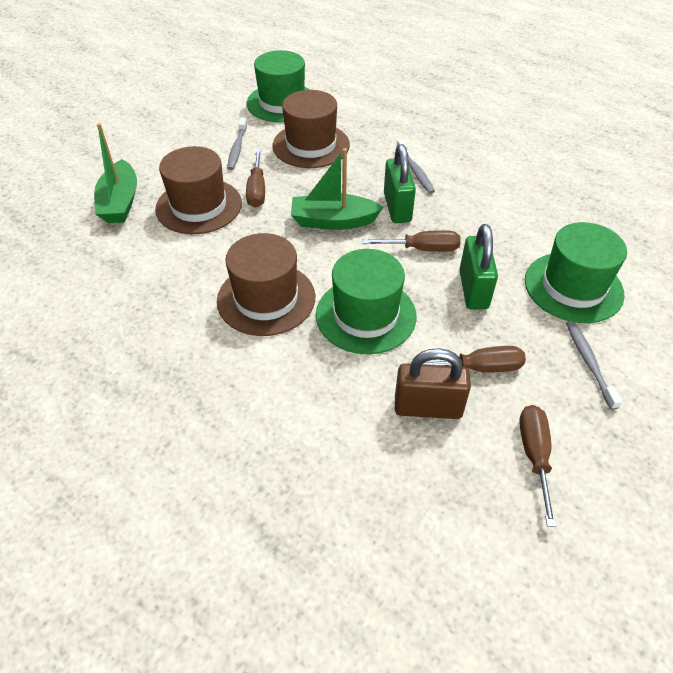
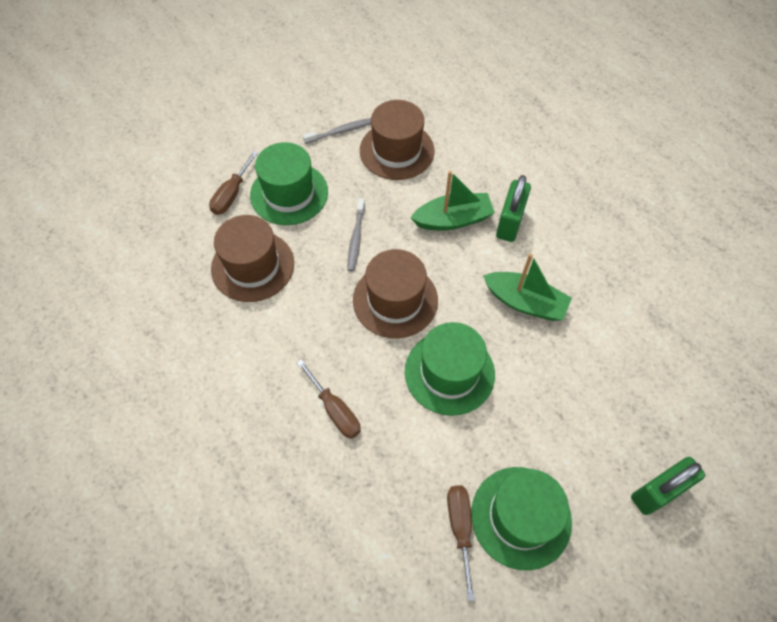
brown padlock: [395,348,471,419] = 1 -> none = 0
brown screwdriver: [246,149,265,208] [362,230,461,252] [409,346,526,373] [519,405,557,527] = 4 -> [209,151,258,215] [297,359,361,439] [447,485,475,601] = 3
grey toothbrush: [227,117,247,170] [397,139,435,194] [566,321,622,410] = 3 -> [303,118,371,144] [347,198,365,271] = 2

